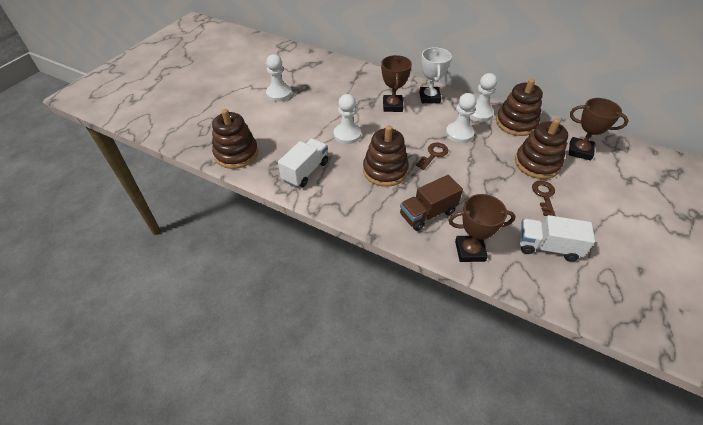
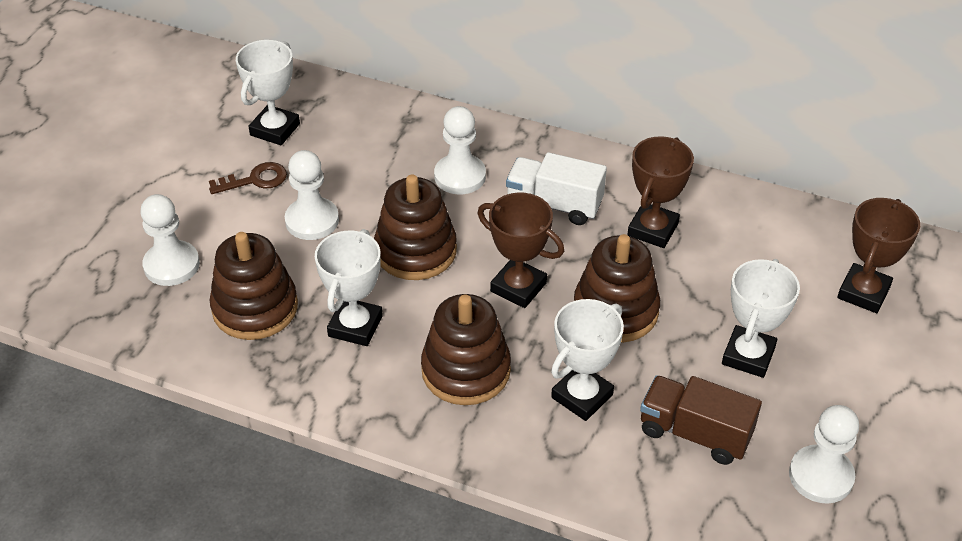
brown key: [416,143,448,170] [532,181,556,216] = 2 -> [209,162,287,194] = 1
white trophy: [419,47,452,103] = 1 -> [236,40,300,145] [315,229,383,346] [551,299,624,421] [722,259,800,378] = 4
white truck: [278,138,328,187] [519,215,595,262] = 2 -> [506,152,607,225] = 1

